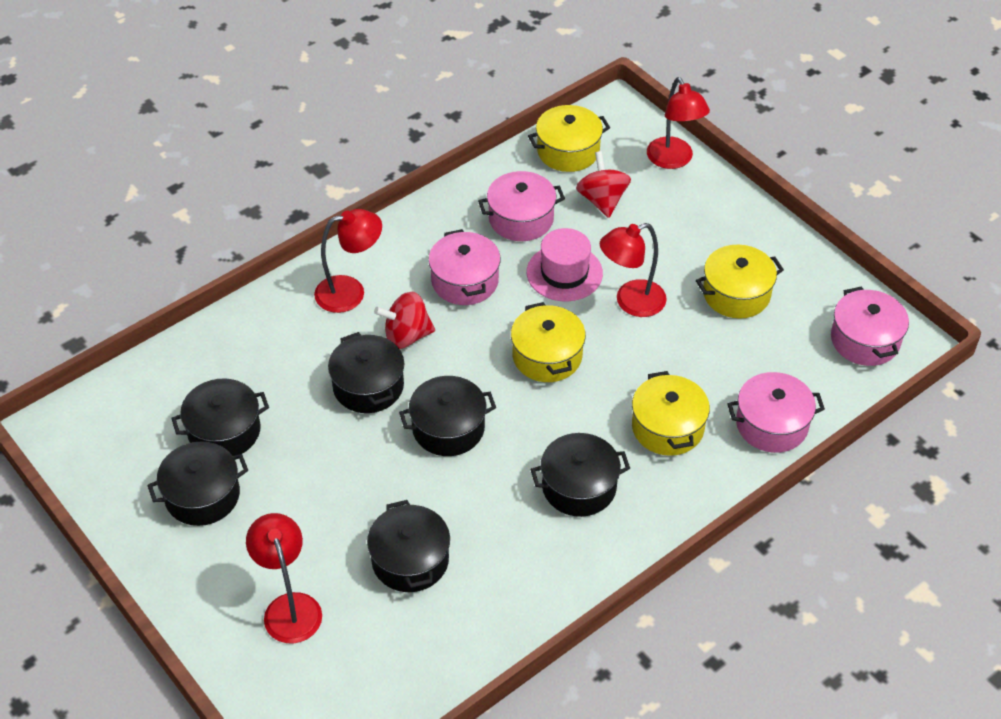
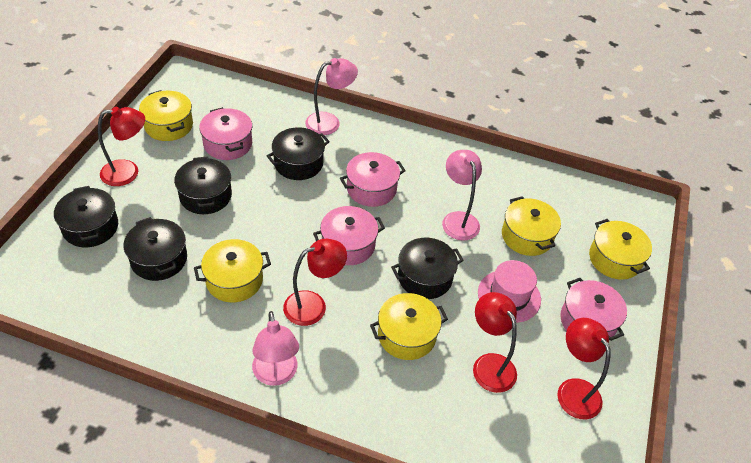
black pot: [147,441,248,526] [171,379,269,456] [328,332,404,413] [367,500,450,592] [399,376,496,456] [530,433,630,517] = 6 -> [54,186,118,247] [124,217,187,281] [174,156,232,214] [267,127,330,180] [391,238,464,299] = 5
pink lamp: none = 0 -> [252,311,299,386] [305,58,358,135] [442,150,482,241] = 3
red spinning top: [374,292,435,349] [576,151,631,218] = 2 -> none = 0
yellow pot: [511,302,586,382] [528,105,610,172] [632,371,710,456] [696,245,784,319] = 4 -> [139,90,193,141] [194,239,271,302] [370,293,448,360] [502,196,561,256] [589,219,652,280] = 5

